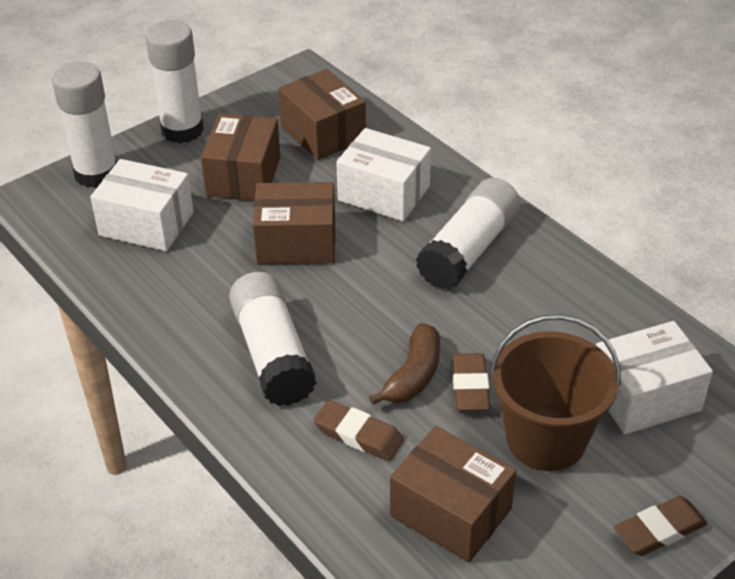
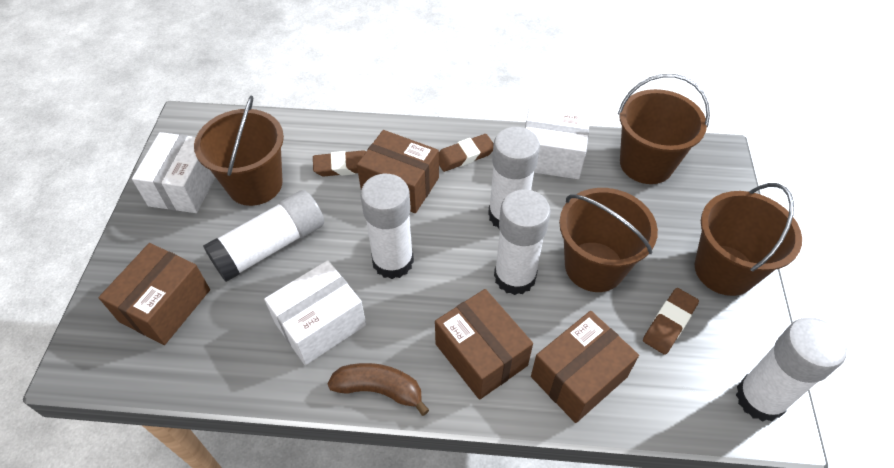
brown bucket: [490,314,621,471] = 1 -> [194,96,284,206] [559,188,658,292] [618,74,710,184] [695,183,802,296] = 4
white glue stick: [52,61,117,188] [145,20,204,144] [229,272,316,406] [416,178,520,290] = 4 -> [203,190,324,282] [360,174,414,279] [488,127,540,230] [494,189,551,295] [736,317,847,422] = 5

